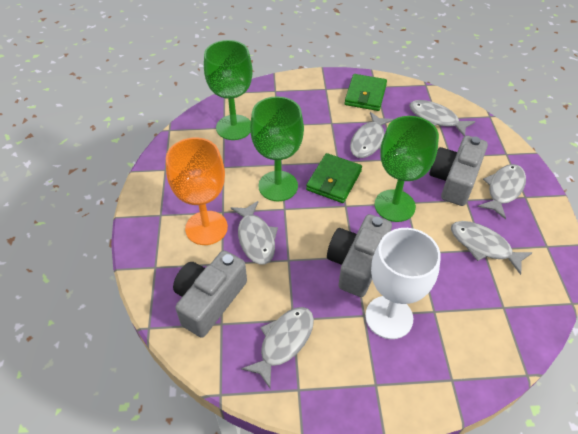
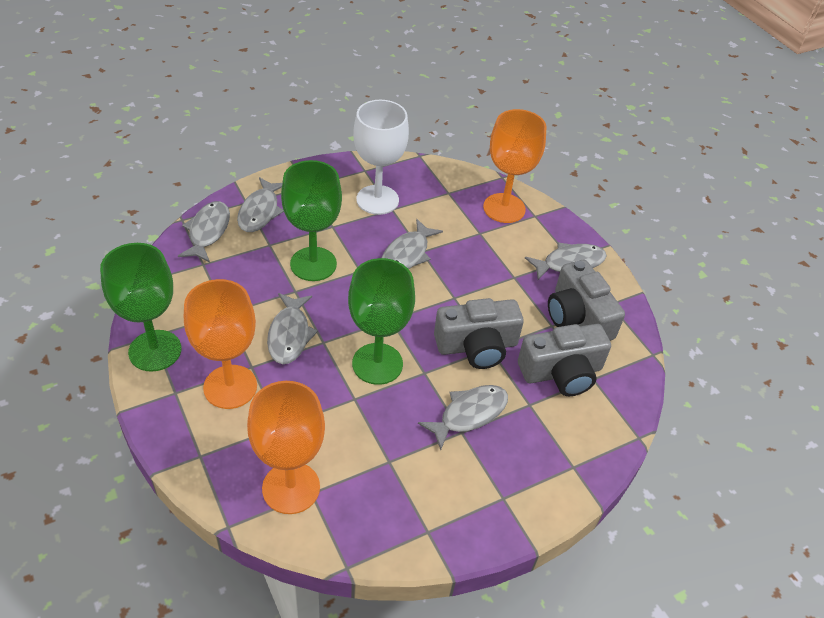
green wallet: [306,153,362,203] [345,74,387,111] = 2 -> none = 0
orange goblet: [166,138,228,245] = 1 -> [184,279,257,409] [247,381,325,514] [483,109,547,223] = 3

